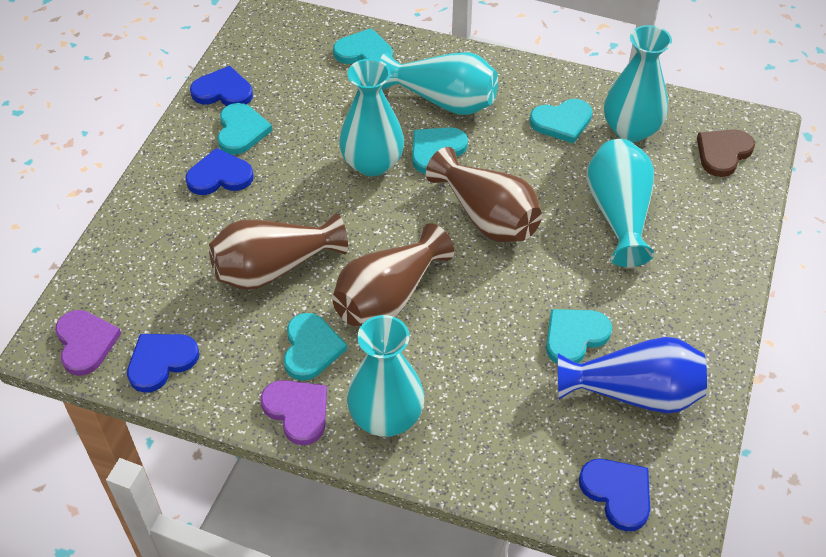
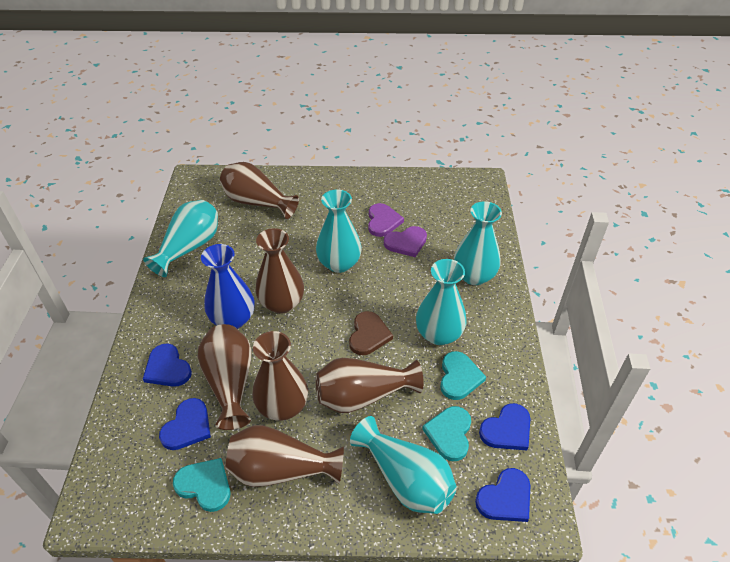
brown vase: [209,213,348,290] [332,223,454,326] [426,147,542,242] = 3 -> [198,324,252,430] [220,162,299,219] [226,425,344,487] [252,331,308,421] [255,228,304,314] [316,358,424,413] = 6
turquoise heart: [217,103,272,155] [284,313,347,381] [333,28,393,64] [412,127,468,174] [529,99,592,143] [546,309,612,364] = 6 -> [173,458,230,512] [422,406,471,461] [440,351,486,400] = 3

